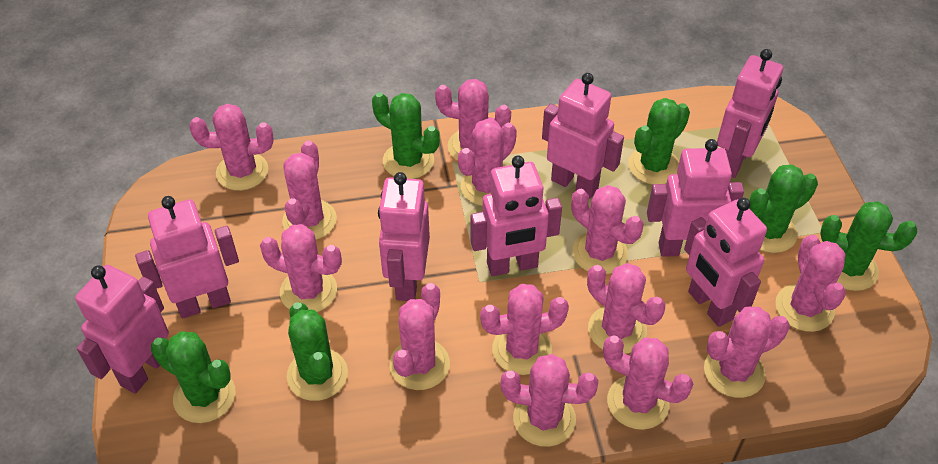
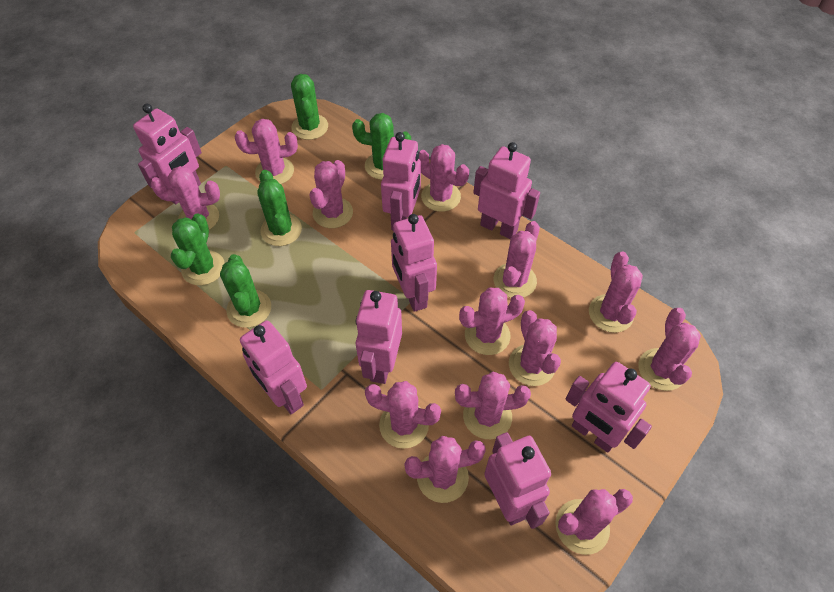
green cactus: [151,331,235,423] [287,302,348,401] [372,92,440,179] [628,98,690,185] [749,164,818,253] [820,201,917,291] = 6 -> [171,213,225,285] [220,254,271,328] [257,170,302,246] [291,74,328,140] [352,113,411,180] = 5

